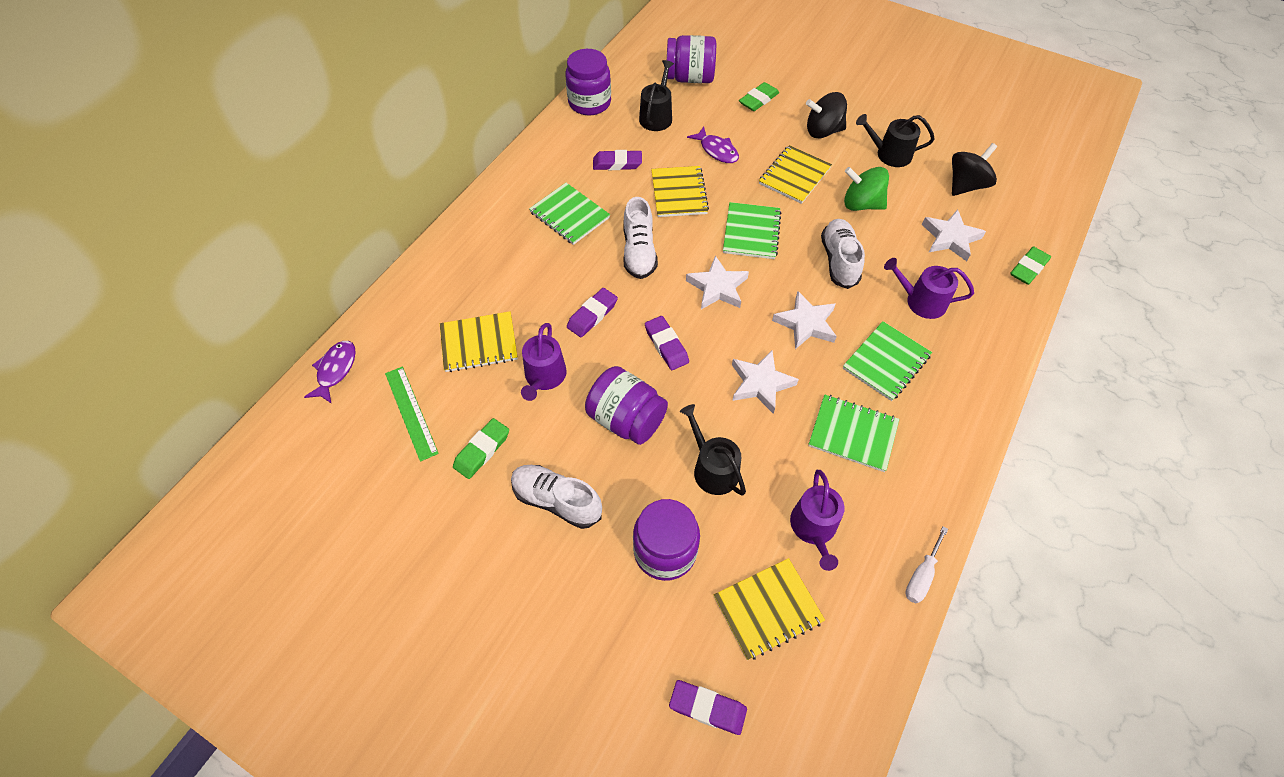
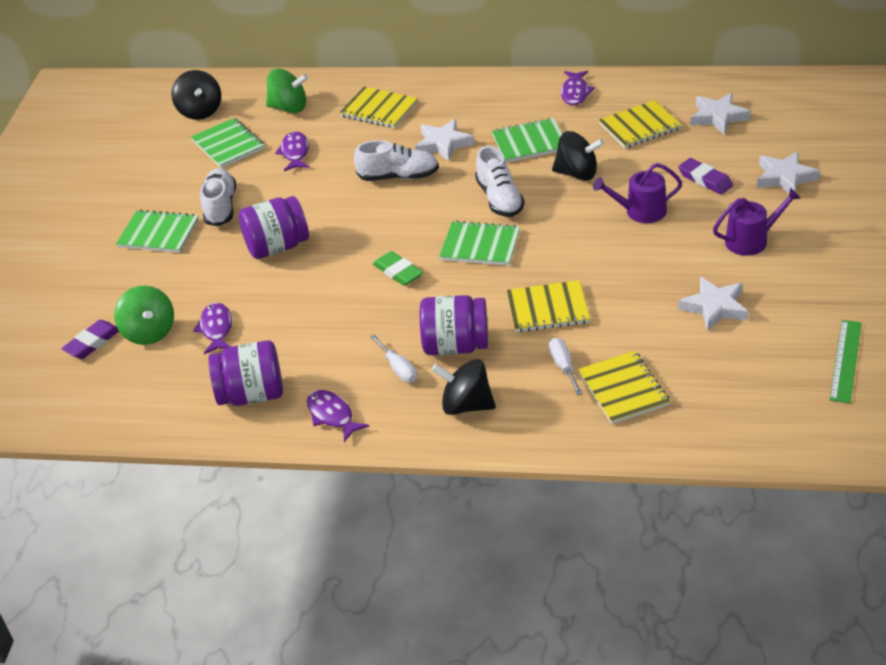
black spinning top: [806,92,847,138] [952,143,997,196] = 2 -> [172,70,221,120] [432,359,496,415] [552,131,604,181] = 3
black watering can: [639,60,674,131] [680,404,746,496] [856,114,935,167] = 3 -> none = 0
green eraser: [453,418,509,479] [739,82,779,111] [1010,247,1051,285] = 3 -> [373,251,423,286] = 1
green spinning top: [844,167,889,211] = 1 -> [114,285,174,345] [266,69,308,113] = 2
purple eraser: [567,288,618,337] [593,150,642,170] [645,316,689,370] [669,680,747,735] = 4 -> [61,320,119,359] [678,158,733,194] = 2
purple fish: [304,341,356,404] [687,127,739,163] = 2 -> [193,303,232,354] [275,131,309,171] [307,390,369,442] [561,71,595,105] = 4
purple jar: [565,49,611,115] [585,366,668,445] [633,499,700,581] [667,35,716,83] = 4 -> [208,340,283,406] [238,196,309,259] [420,295,488,355] = 3
purple watering can: [521,323,567,401] [790,470,845,571] [884,258,974,319] = 3 -> [593,163,682,223] [713,188,801,256] = 2
white screwdriver: [905,526,948,603] = 1 -> [370,334,417,383] [549,338,583,395] = 2

